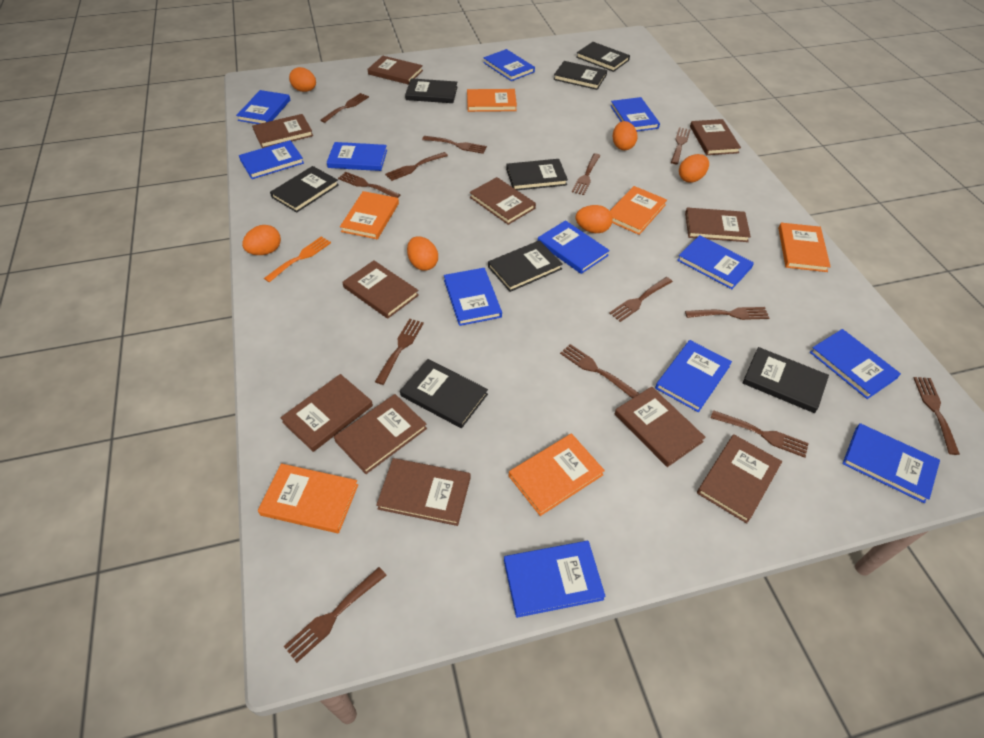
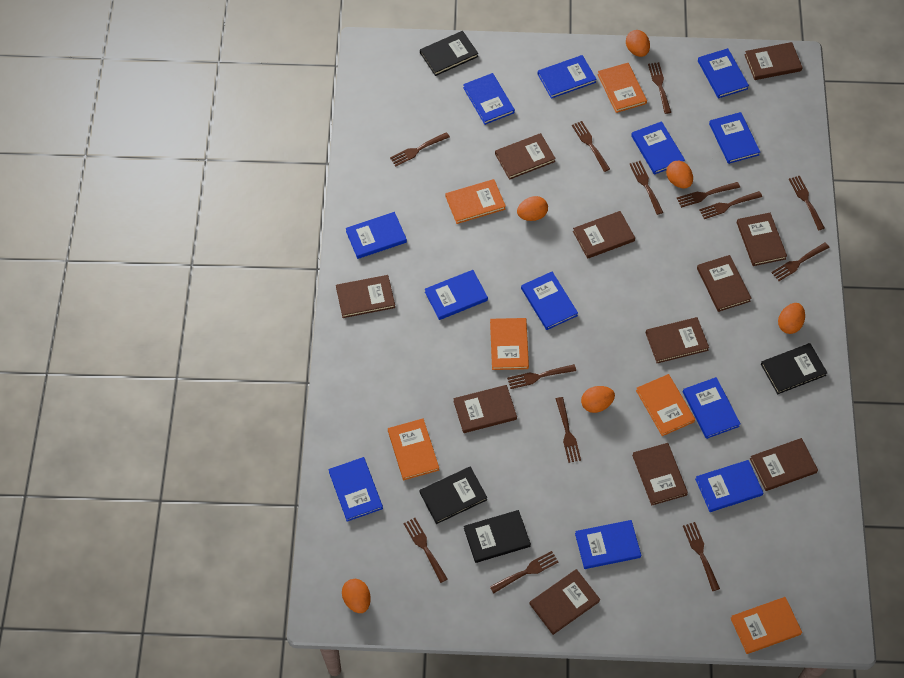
black book: [270,166,339,213] [400,359,488,428] [405,78,458,103] [488,240,563,292] [506,159,568,190] [553,61,607,90] [576,42,630,72] [743,347,829,413] = 8 -> [419,467,487,524] [420,31,478,76] [464,510,531,563] [761,343,827,394] = 4
orange fork: [264,236,331,283] = 1 -> none = 0

